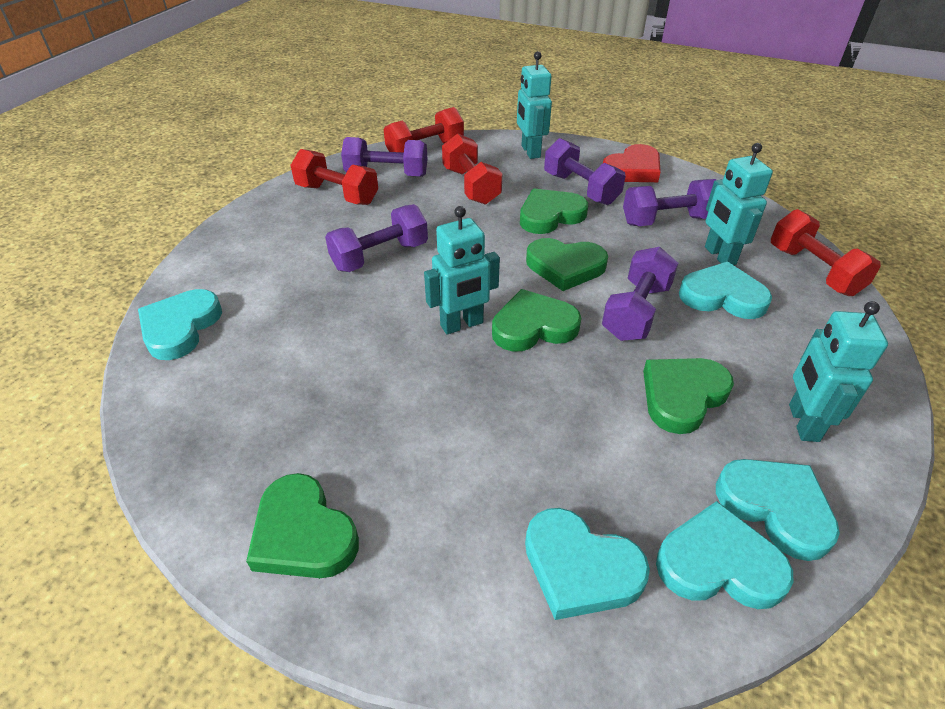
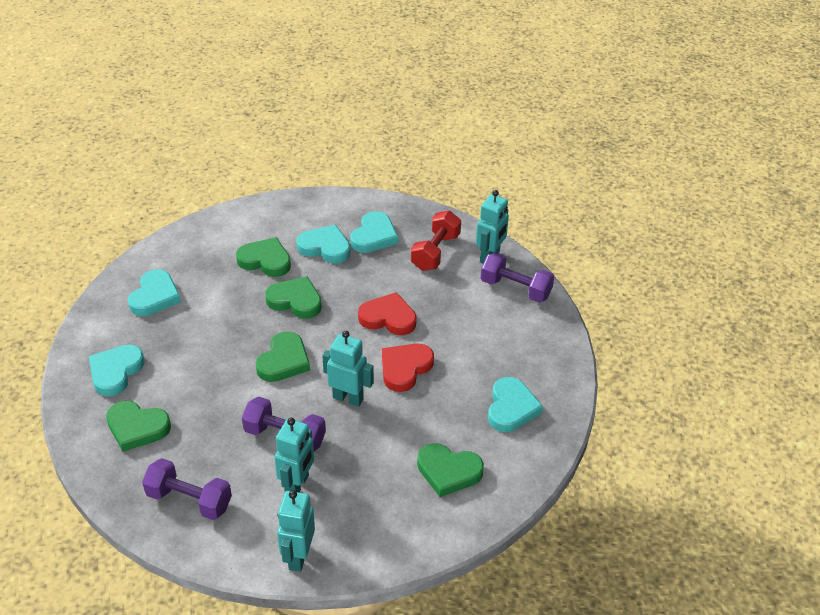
purple dumbbell: [325,204,428,272] [341,137,428,177] [544,138,626,205] [602,247,678,341] [623,179,716,226] = 5 -> [142,458,232,520] [242,397,326,451] [481,252,554,303] = 3
red dumbbell: [290,149,378,205] [384,107,464,152] [442,133,502,205] [771,209,881,296] = 4 -> [411,211,461,271] = 1
red heart: [603,144,661,182] = 1 -> [358,292,417,335] [382,343,434,392] = 2

